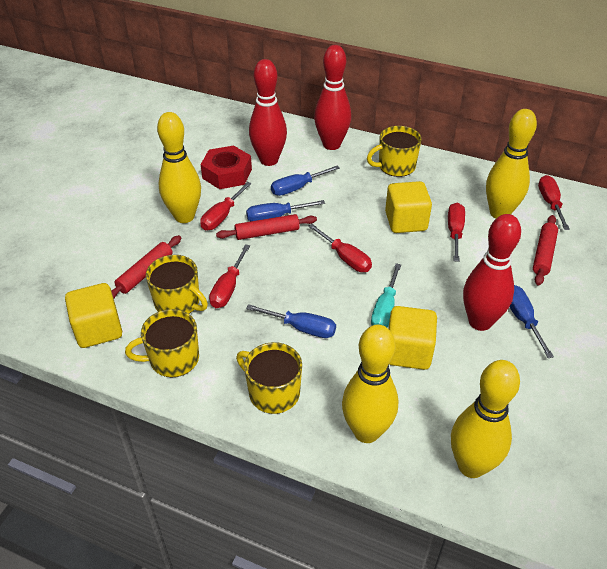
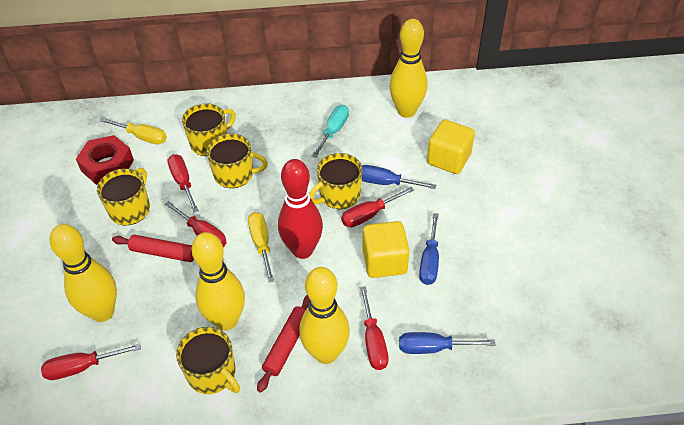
blue screwdriver: [246,200,325,221] [246,304,336,338] [271,165,340,196] [509,285,554,358] = 4 -> [362,165,436,189] [399,332,495,354] [419,213,439,285] = 3
red bowling pin: [249,59,287,166] [314,45,351,150] [463,214,521,331] = 3 -> [278,159,323,259] = 1
red rolling pin: [111,235,181,298] [216,214,317,240] [533,215,558,285] = 3 -> [112,235,194,262] [257,295,310,393] = 2
yellow cube: [65,283,122,348] [385,181,432,233] [388,306,437,370] = 3 -> [362,221,409,278] [427,120,475,174] = 2
yellow mug: [125,309,199,378] [146,255,208,314] [236,342,302,414] [367,126,422,177] = 4 -> [97,168,150,225] [176,327,240,394] [182,104,236,156] [206,134,268,188] [309,153,362,209] = 5
yellow screwdriver: none = 0 -> [100,118,167,144] [248,212,274,282] = 2

